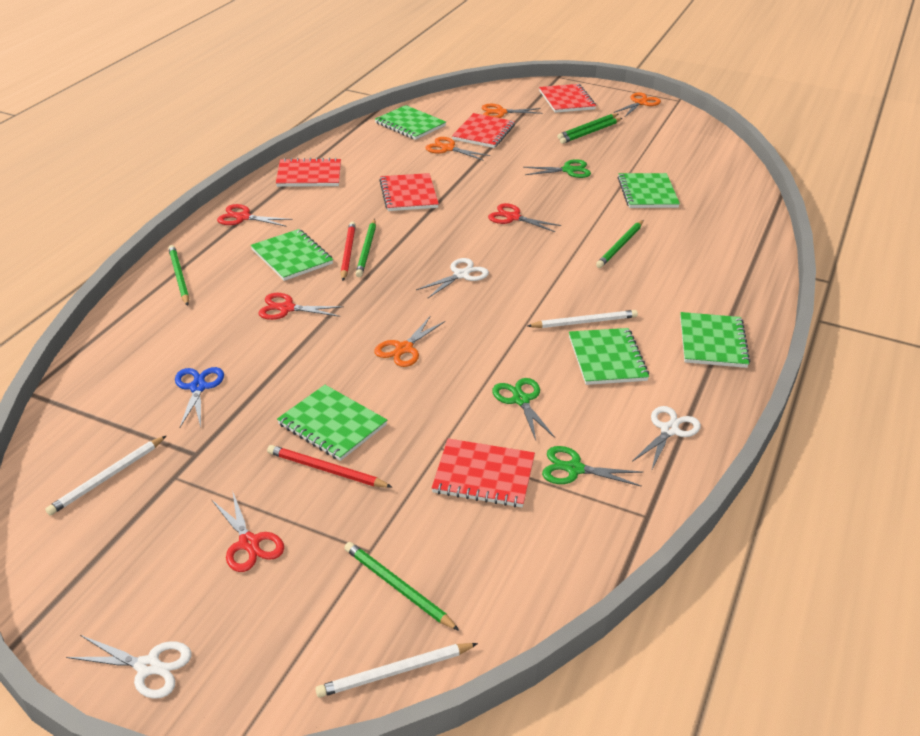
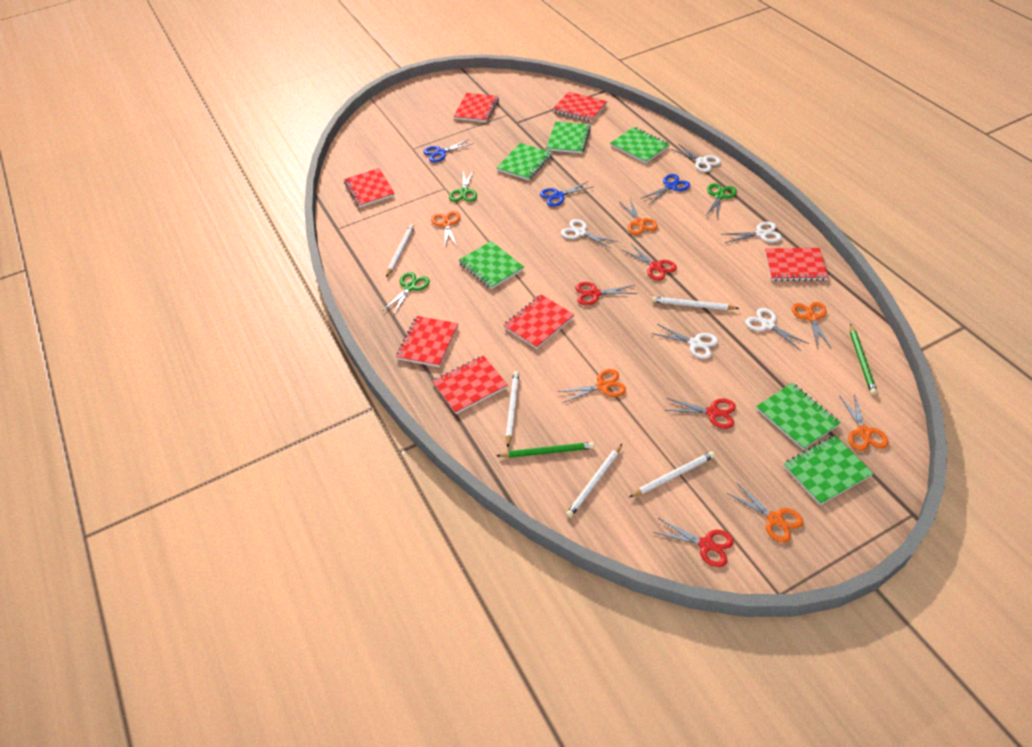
blue scissors: [175,367,224,427] = 1 -> [424,139,474,162] [540,181,592,207] [640,174,690,204] = 3
green pencil: [168,245,189,306] [344,542,460,631] [355,219,376,277] [557,114,618,139] [560,118,622,144] [596,220,643,268] = 6 -> [496,442,594,458] [850,324,877,395] = 2
orange scissors: [374,317,445,367] [426,137,490,161] [482,104,542,118] [614,92,661,117] = 4 -> [431,211,460,247] [557,369,626,403] [619,199,658,235] [727,482,803,543] [792,302,832,349] [839,393,888,451] = 6
red notebook: [276,158,341,187] [379,173,439,211] [432,438,535,507] [452,113,515,148] [539,84,596,113] = 5 -> [344,168,395,208] [396,316,458,367] [432,355,508,414] [453,93,499,122] [503,294,575,349] [553,92,607,122] [765,248,828,281] = 7
red pencil: [267,445,392,488] [341,222,356,281] = 2 -> none = 0
white pencil: [45,436,166,516] [315,643,478,698] [528,310,638,328] = 3 -> [386,224,414,277] [506,371,519,447] [566,444,622,518] [629,451,715,497] [652,296,739,310] = 5
white scissors: [66,635,191,699] [416,258,489,298] [632,406,701,471] = 3 -> [561,219,617,248] [652,324,718,359] [671,144,721,172] [723,222,782,243] [745,308,809,351] = 5

